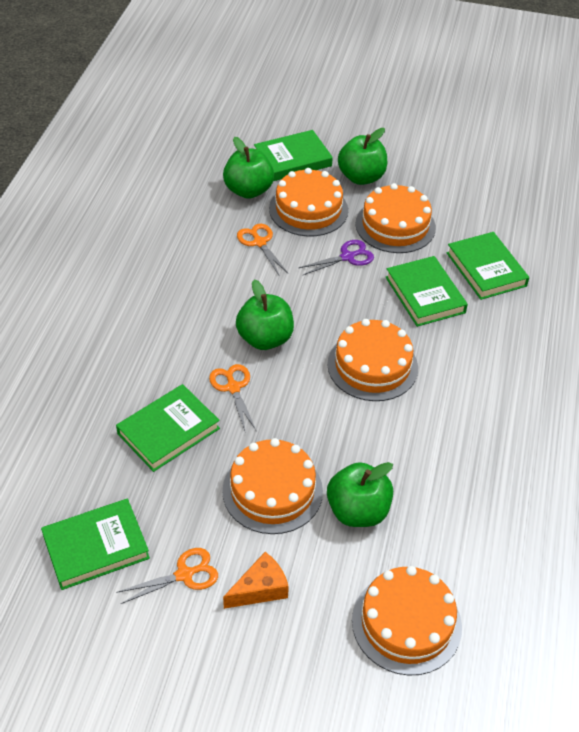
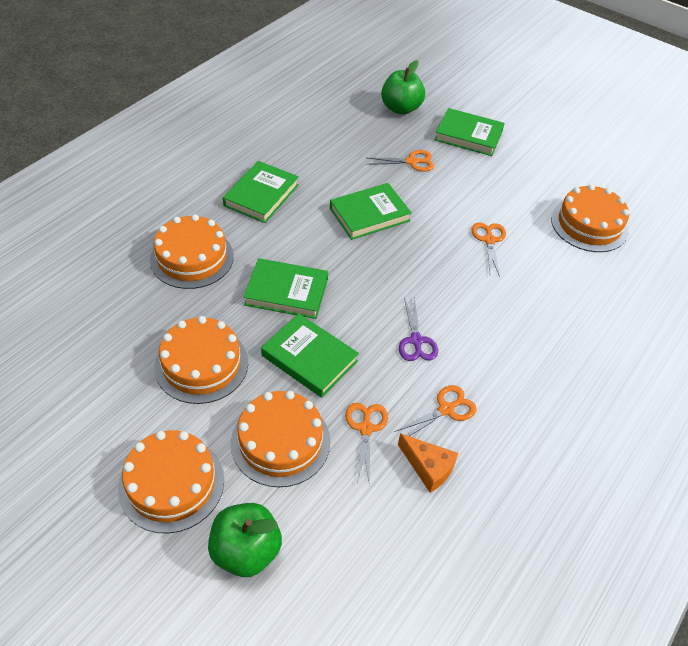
green apple: [223,137,274,199] [236,280,294,350] [327,462,393,527] [338,128,387,185] = 4 -> [208,503,282,577] [381,60,425,115] = 2
orange scissors: [116,548,218,604] [209,364,256,431] [237,224,288,275] = 3 -> [345,403,388,483] [367,150,434,172] [394,385,477,436] [471,222,506,277] = 4

